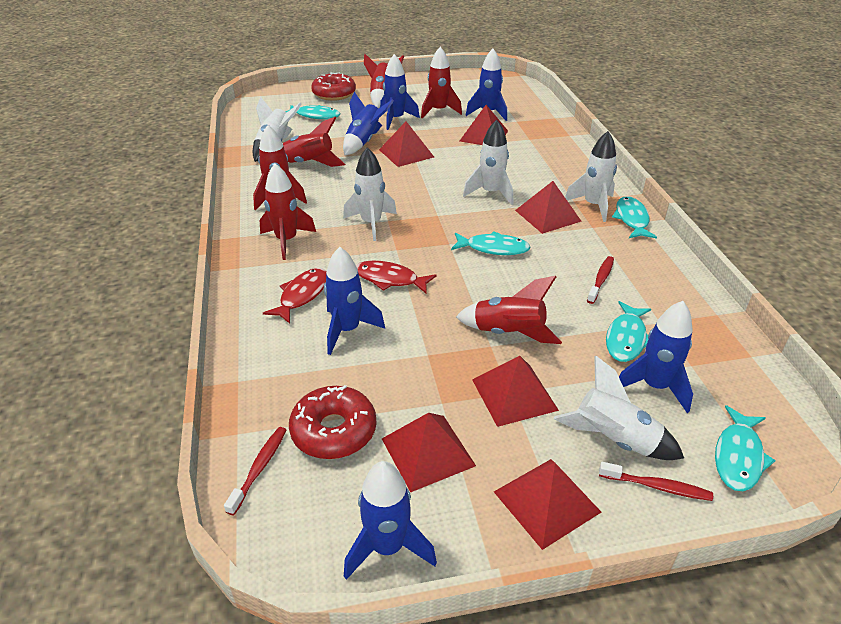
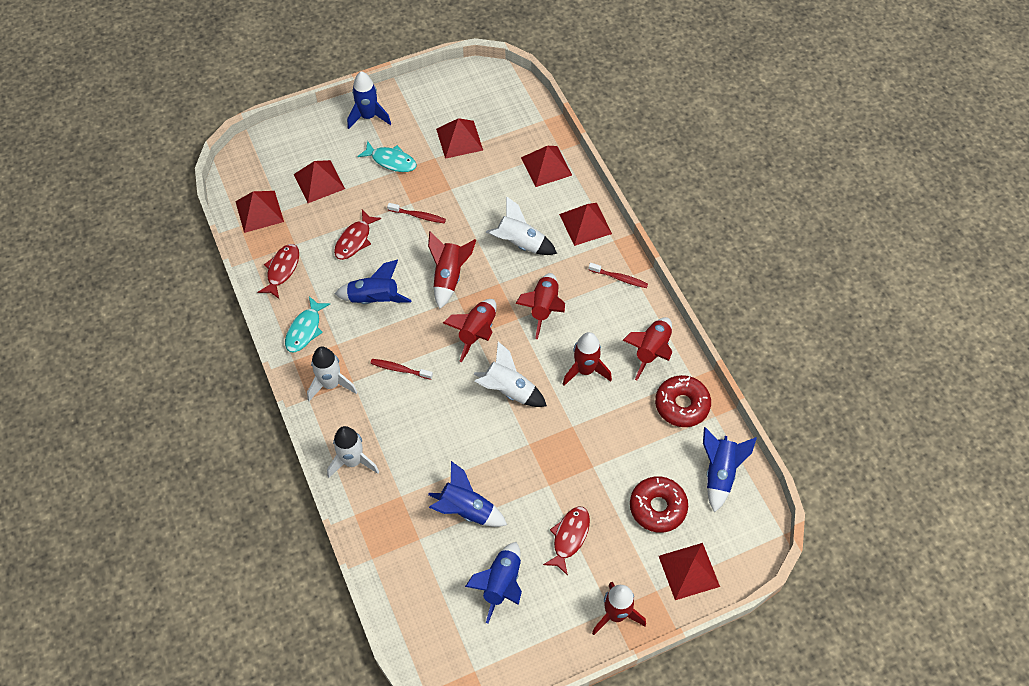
blue rocket: [324,247,385,355] [343,92,394,155] [344,461,437,580] [380,54,420,130] [466,49,507,121] [619,301,693,413] = 6 -> [335,260,412,304] [347,71,391,129] [428,461,507,527] [465,542,522,623] [703,427,757,513] = 5
red fish: [263,268,327,324] [356,261,437,294] = 2 -> [257,244,299,299] [334,210,381,260] [543,506,590,576] = 3
turquoise fish: [286,105,340,119] [451,231,531,255] [606,301,651,362] [612,196,657,239] [715,405,776,491] = 5 -> [285,296,330,352] [357,140,417,172] = 2
white rocket: [253,97,301,162] [343,147,397,241] [463,120,513,205] [554,356,684,460] [565,131,617,222] = 5 -> [307,347,357,401] [327,426,379,478] [474,342,547,407] [486,196,557,255] = 4

